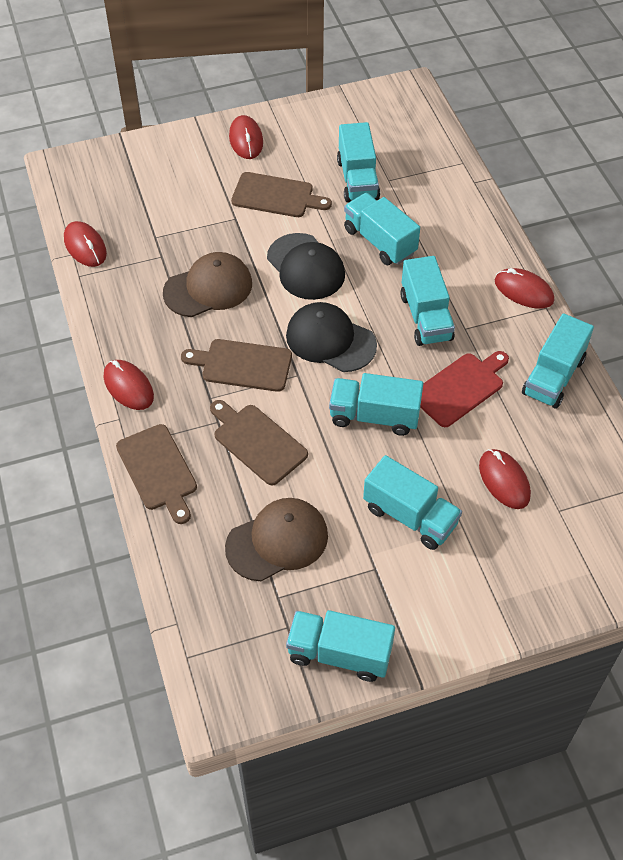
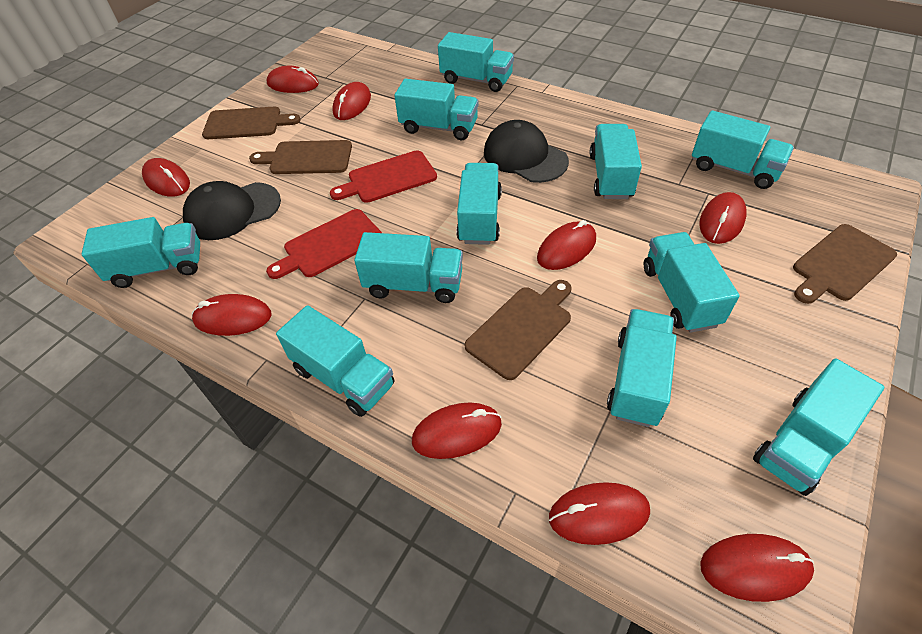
brown cap: [163,252,252,317] [225,498,328,581] = 2 -> none = 0
red cutting board: [420,351,509,427] = 1 -> [266,209,382,279] [330,150,437,203] = 2
red mouse: [64,221,107,267] [104,360,154,410] [229,115,263,159] [479,449,531,509] [495,268,554,309] = 5 -> [142,158,190,197] [192,294,272,336] [266,66,319,93] [332,82,371,120] [412,402,502,459] [537,220,596,270] [549,482,650,545] [699,192,747,244] [700,534,814,602] = 9
turquoise truck: [286,610,395,682] [329,373,424,436] [337,122,380,203] [344,193,420,265] [363,455,462,550] [400,256,455,346] [522,313,594,409] = 7 -> [81,217,200,288] [276,305,395,417] [354,232,463,303] [394,79,478,140] [438,32,514,92] [456,163,502,245] [589,124,642,199] [607,309,677,427] [644,232,740,333] [692,111,794,189] [753,358,884,496] = 11

